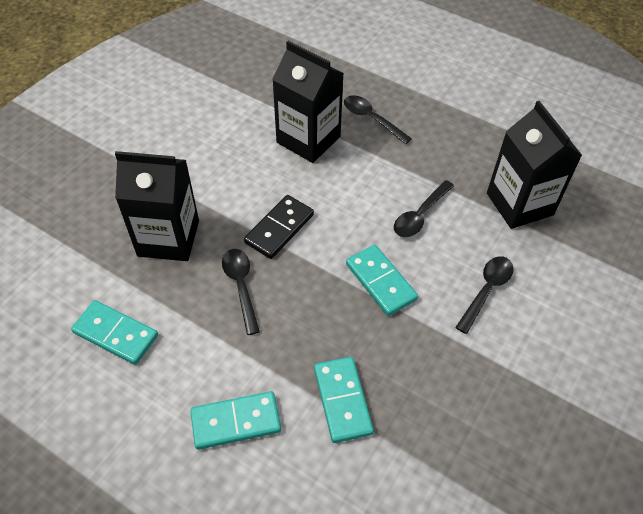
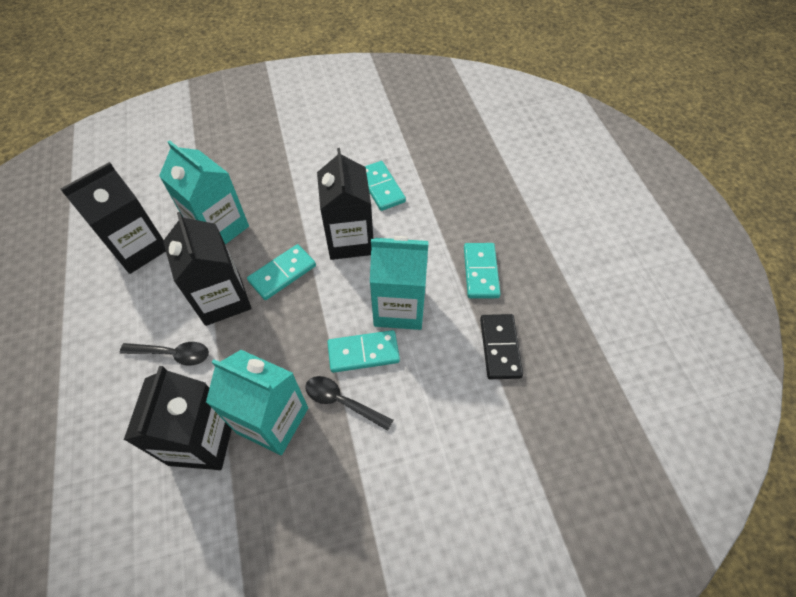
black carton: [115,151,199,261] [272,41,344,163] [487,101,582,229] = 3 -> [60,162,166,274] [124,366,232,470] [163,212,251,326] [317,148,373,260] = 4
black spoon: [222,249,260,335] [344,95,412,144] [394,180,454,237] [455,256,514,334] = 4 -> [120,342,209,365] [305,376,393,431] = 2
turquoise carton: none = 0 -> [159,140,249,245] [206,350,308,455] [370,236,429,330] = 3

